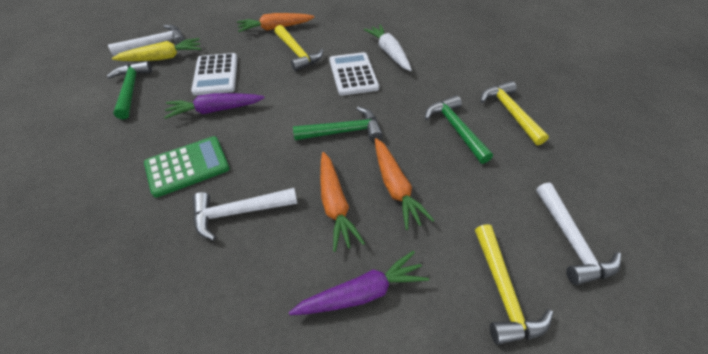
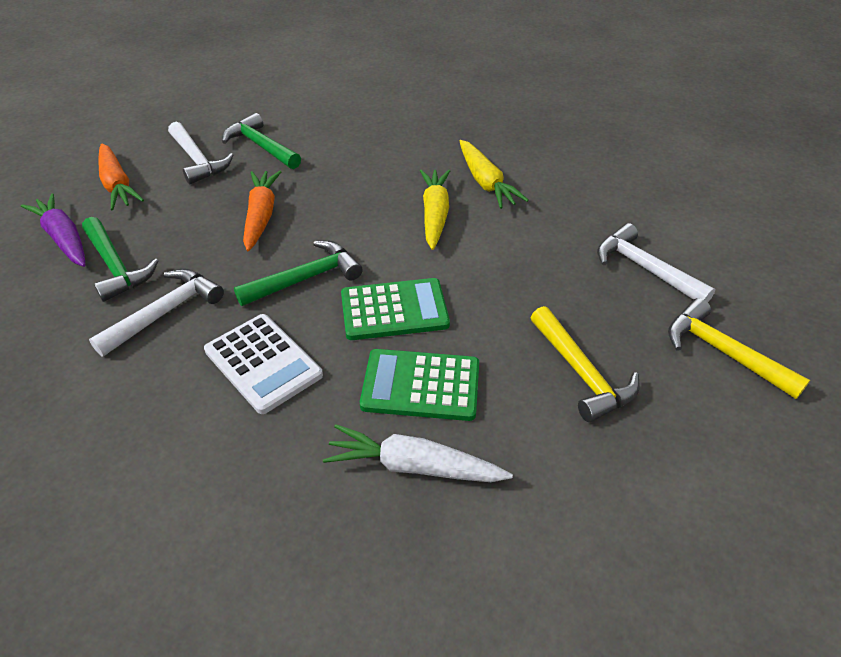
green calculator: [144,136,230,198] = 1 -> [341,278,450,340] [360,349,479,421] = 2
orange carrot: [237,13,315,32] [320,152,365,252] [375,138,434,230] = 3 -> [98,144,144,210] [243,171,281,251] = 2
purple carrot: [164,93,265,119] [289,251,429,315] = 2 -> [21,193,86,267] = 1
white calculator: [191,53,238,95] [329,52,379,96] = 2 -> [204,314,323,414] = 1
yellow carrot: [112,38,201,61] = 1 -> [420,169,450,250] [460,140,529,209] = 2
yellow hammer: [275,25,324,71] [475,224,553,345] [480,81,549,145] = 3 -> [530,306,640,422] [668,298,810,399] = 2

